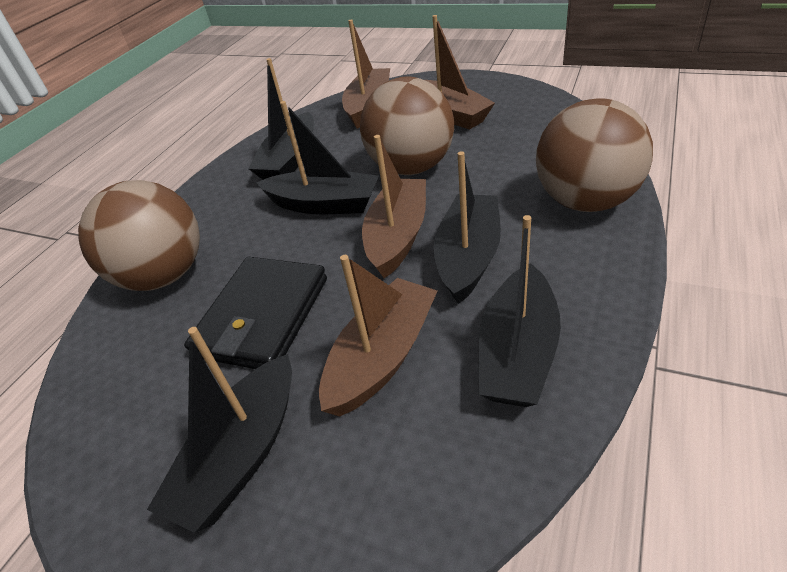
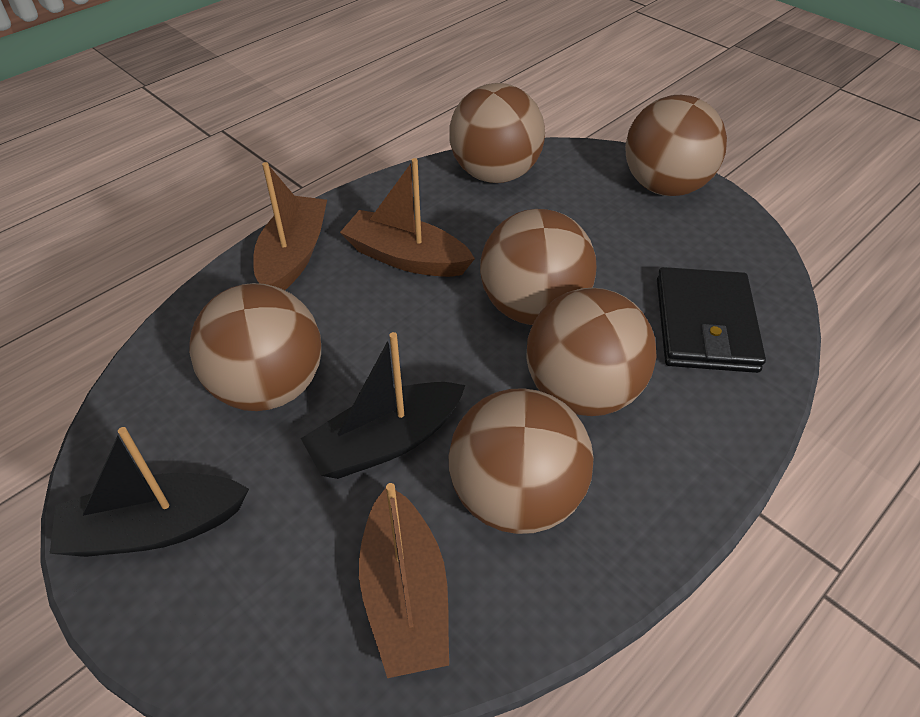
black boat: [147,327,292,533] [248,58,314,180] [256,101,379,214] [434,151,501,304] [479,215,561,407] = 5 -> [50,427,249,557] [301,332,466,479] = 2
brown ball: [78,180,200,291] [360,77,454,175] [536,98,653,212] = 3 -> [189,283,321,411] [449,83,545,183] [449,388,594,534] [480,209,597,325] [526,288,657,416] [625,95,727,196] = 6
brown boat: [319,255,437,416] [342,20,390,129] [362,135,426,278] [425,15,495,130] = 4 -> [253,162,327,290] [340,158,475,277] [359,483,449,678] = 3

